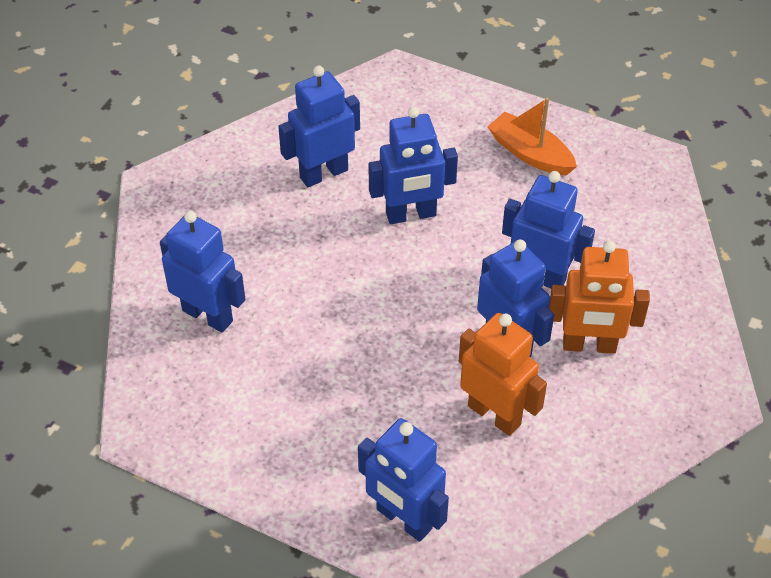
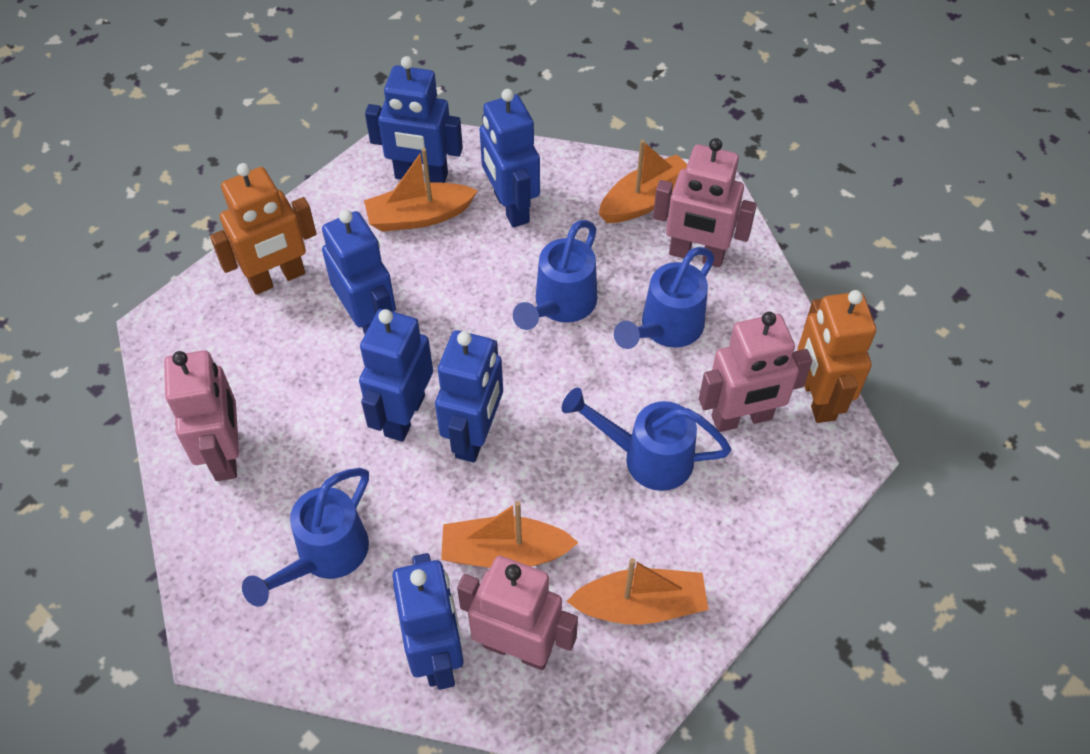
blue watering can: none = 0 -> [242,468,369,607] [513,220,597,330] [562,387,731,491] [614,247,714,349] = 4
orange boat: [487,97,577,175] = 1 -> [364,148,478,232] [441,501,579,568] [566,558,708,625] [599,140,687,223] = 4
pink robot: none = 0 -> [164,350,239,481] [457,556,578,670] [653,138,757,267] [699,312,812,432] = 4

